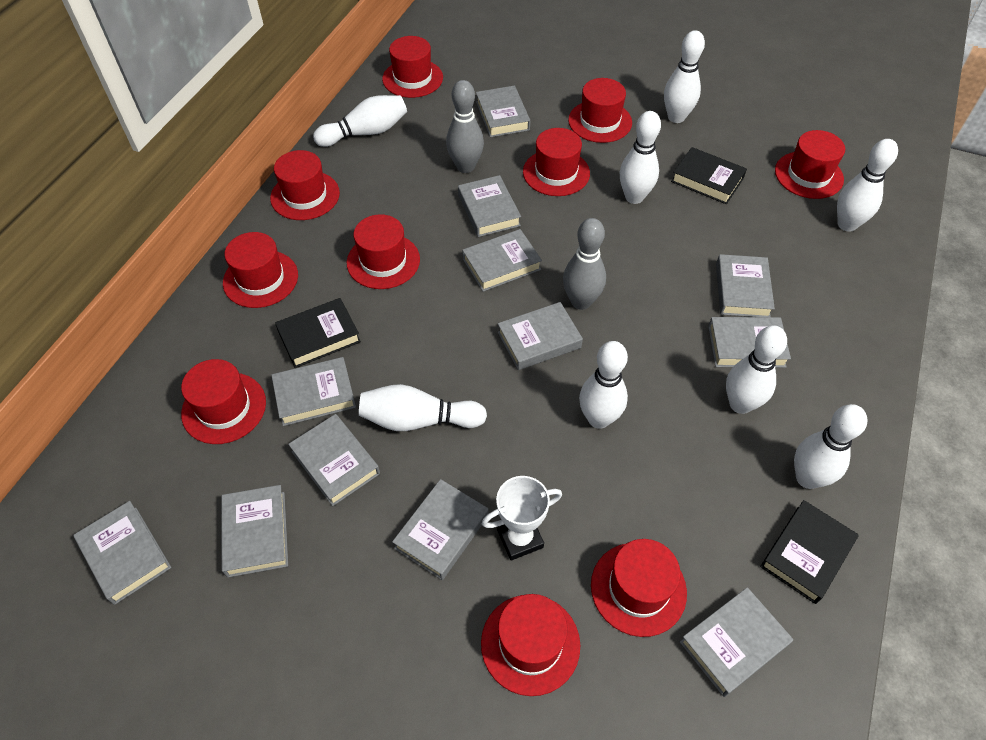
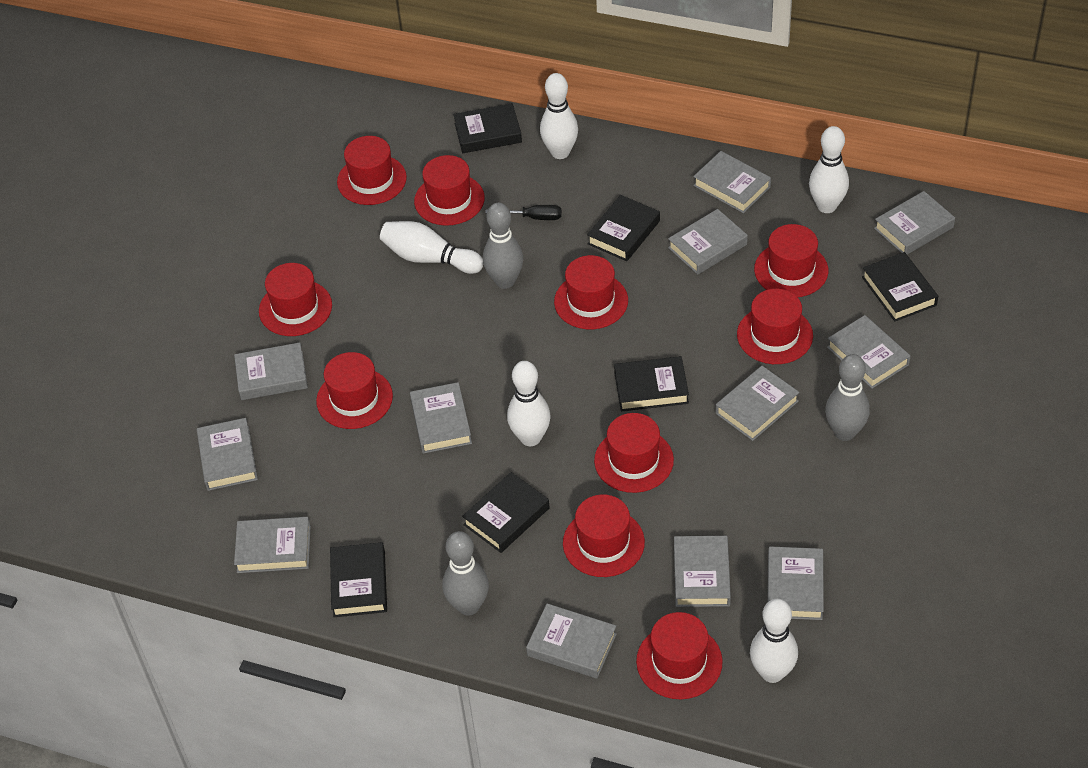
black book: [275,298,361,368] [671,147,747,204] [760,500,859,604] = 3 -> [330,542,387,617] [453,103,522,153] [462,472,550,553] [587,195,660,261] [614,356,689,411] [862,252,938,321] = 6
black screwdriver: none = 0 -> [485,205,562,220] = 1
grey bowling pin: [446,80,484,173] [563,218,606,310] = 2 -> [443,531,489,616] [483,203,523,289] [825,354,870,441] = 3
white bowling pin: [313,95,407,147] [359,384,487,431] [579,341,628,429] [620,111,661,204] [664,30,705,123] [726,325,787,414] [794,404,868,489] [837,139,898,232] = 8 -> [380,221,483,274] [507,361,551,446] [540,73,578,159] [750,599,798,683] [809,126,849,213] = 5
white trophy: [482,476,562,561] = 1 -> none = 0

